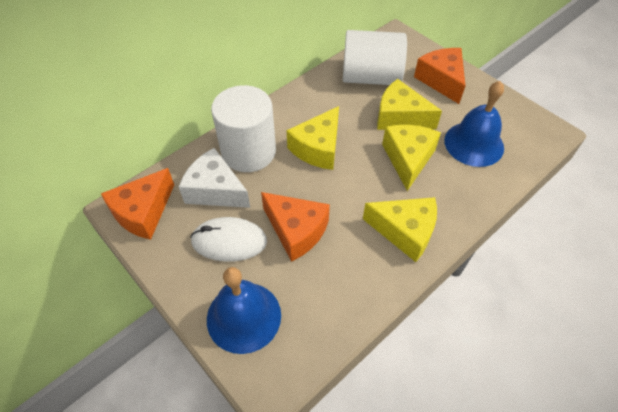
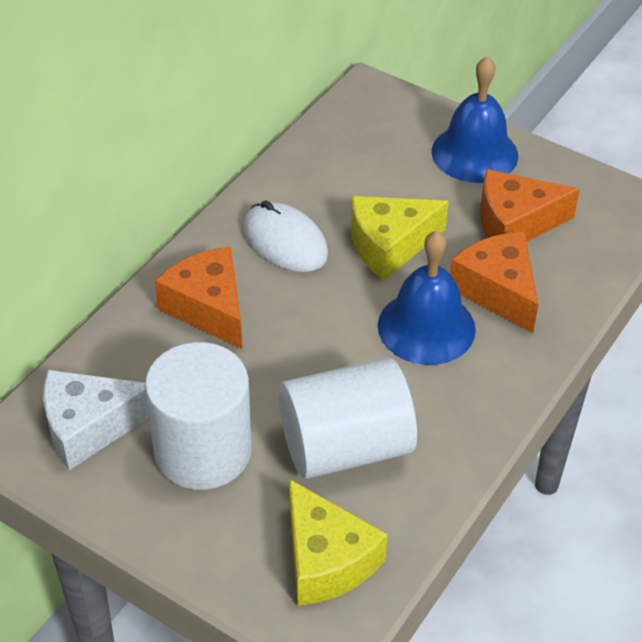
yellow cheese: [286,106,339,170] [363,197,437,262] [377,79,442,130] [382,125,441,191] = 4 -> [289,479,388,606] [351,196,449,280] = 2

